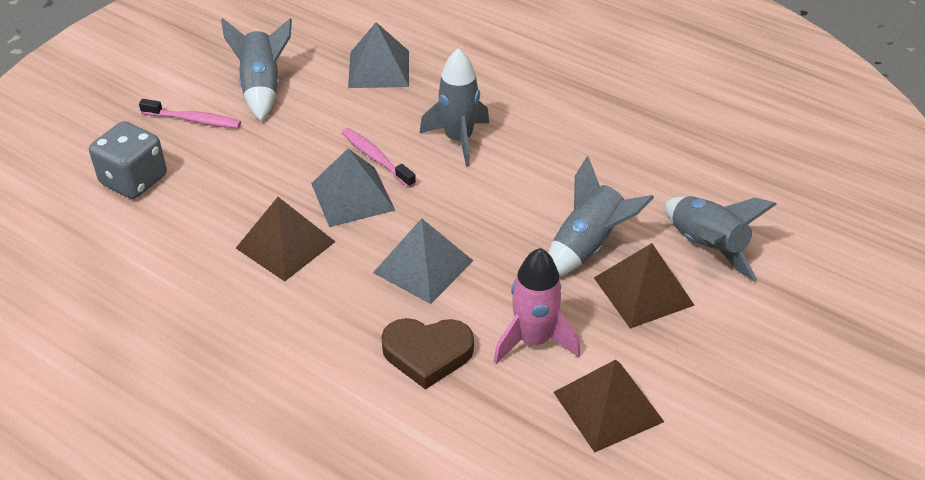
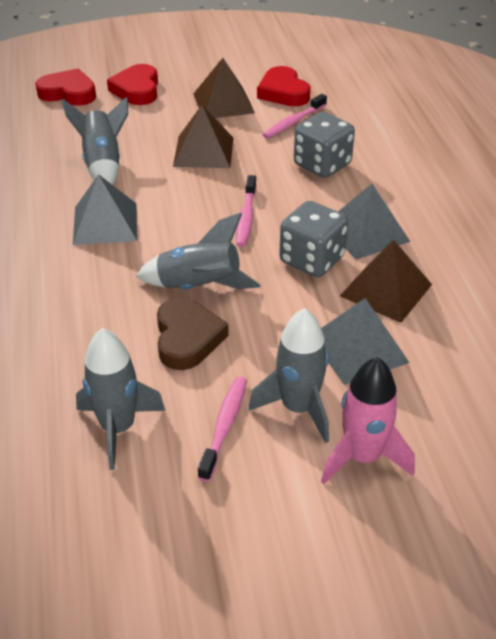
grey dice: [89,121,167,199] = 1 -> [279,201,348,277] [294,112,355,178] = 2
pink toothbrush: [139,99,241,128] [342,128,416,188] = 2 -> [198,376,247,482] [236,175,257,247] [263,94,327,139] = 3
red heart: none = 0 -> [35,68,96,106] [107,64,158,105] [257,66,311,106] = 3

